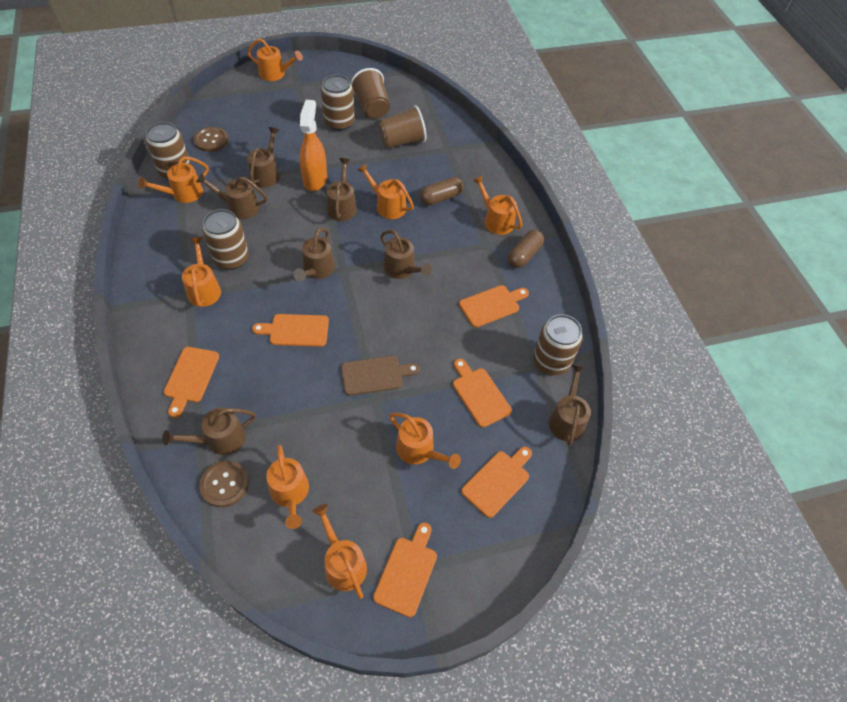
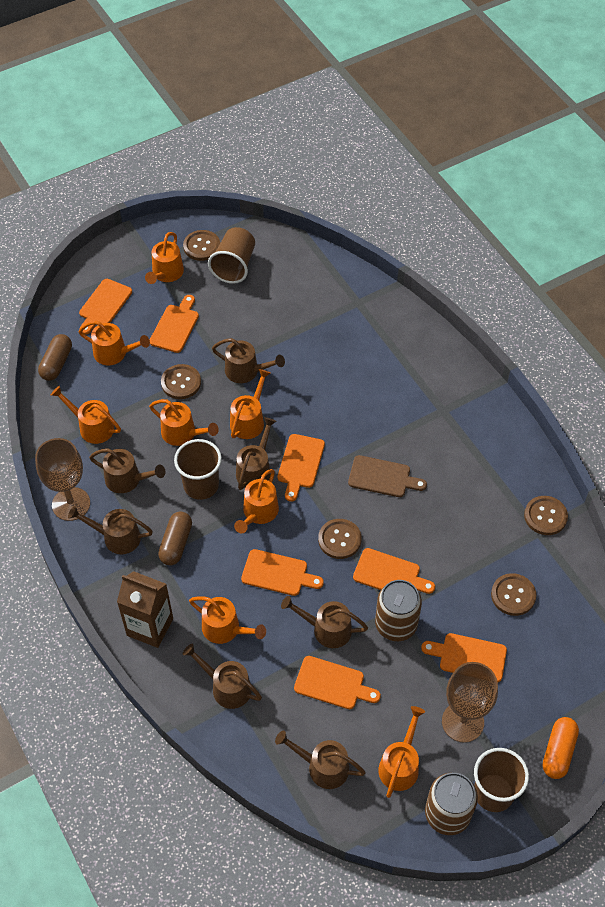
brown button: [194,127,228,152] [200,461,249,507] = 2 -> [161,364,201,399] [183,230,220,261] [318,519,361,559] [491,573,536,616] [524,496,568,535] = 5
brown can: [146,122,191,180] [202,209,249,270] [321,74,355,131] [533,314,583,375] = 4 -> [375,580,422,641] [425,773,478,835] = 2
brown carton: none = 0 -> [117,571,173,648] = 1
brown cup: [351,68,390,119] [378,105,426,148] = 2 -> [174,439,222,500] [208,227,255,284] [474,748,529,812] = 3
brown goblet: none = 0 -> [35,438,90,521] [442,662,498,743] = 2
orange capsule: none = 0 -> [543,717,579,779] = 1
orange cutting board: [164,347,219,418] [252,314,329,347] [373,523,437,617] [453,359,512,427] [459,285,529,327] [461,447,532,518] = 6 -> [79,279,132,335] [150,295,199,353] [241,549,324,596] [278,434,325,502] [294,656,381,709] [353,548,435,594] [421,633,507,682] = 7
orange spray bottle: [299,100,327,191] = 1 -> none = 0

